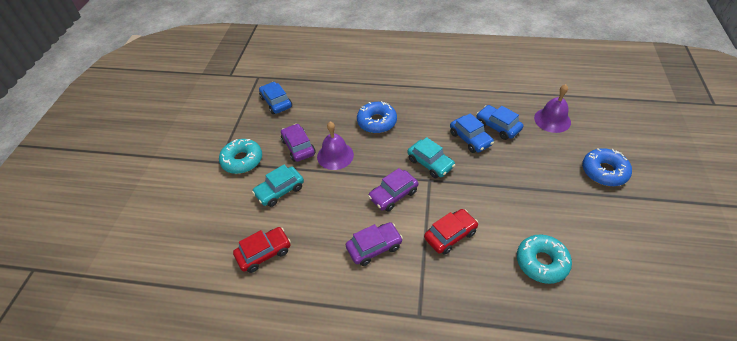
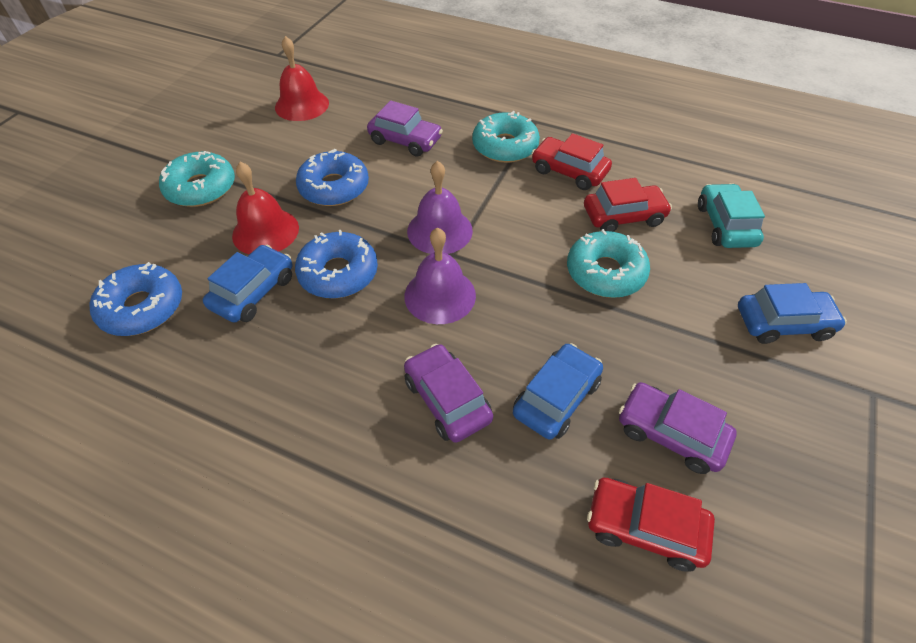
blue donut: [357,101,397,133] [582,148,632,186] = 2 -> [89,262,182,336] [295,230,378,298] [296,149,369,206] = 3
red bell: none = 0 -> [232,162,299,254] [275,36,329,121] = 2
red car: [233,227,291,273] [424,209,478,255] = 2 -> [532,133,612,190] [584,178,672,232] [587,478,715,571] = 3
turquoise car: [252,165,304,207] [407,137,455,178] = 2 -> [698,183,765,248] = 1
turquoise donut: [219,139,262,174] [517,234,572,284] = 2 -> [159,151,235,207] [472,111,540,163] [567,229,650,298] = 3

